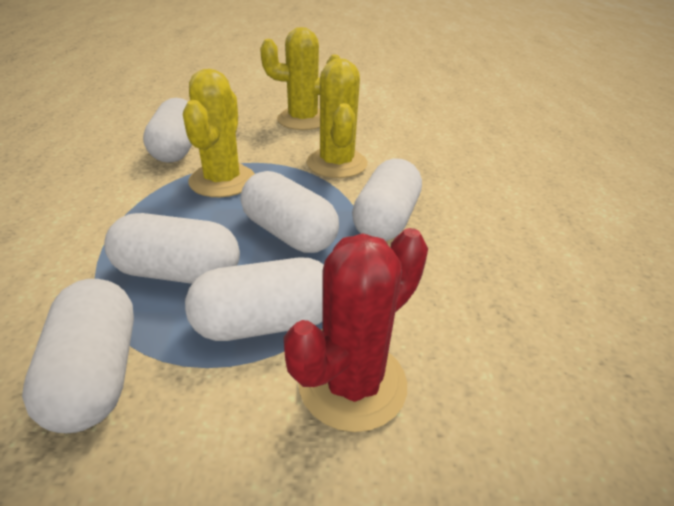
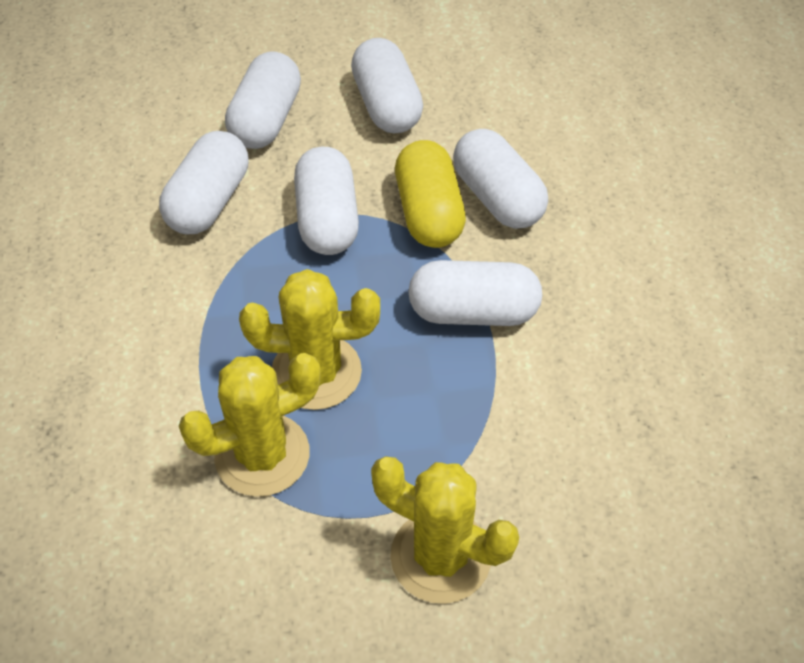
red cactus: [284,228,428,432] = 1 -> none = 0
yellow capsule: none = 0 -> [395,140,466,248] = 1

